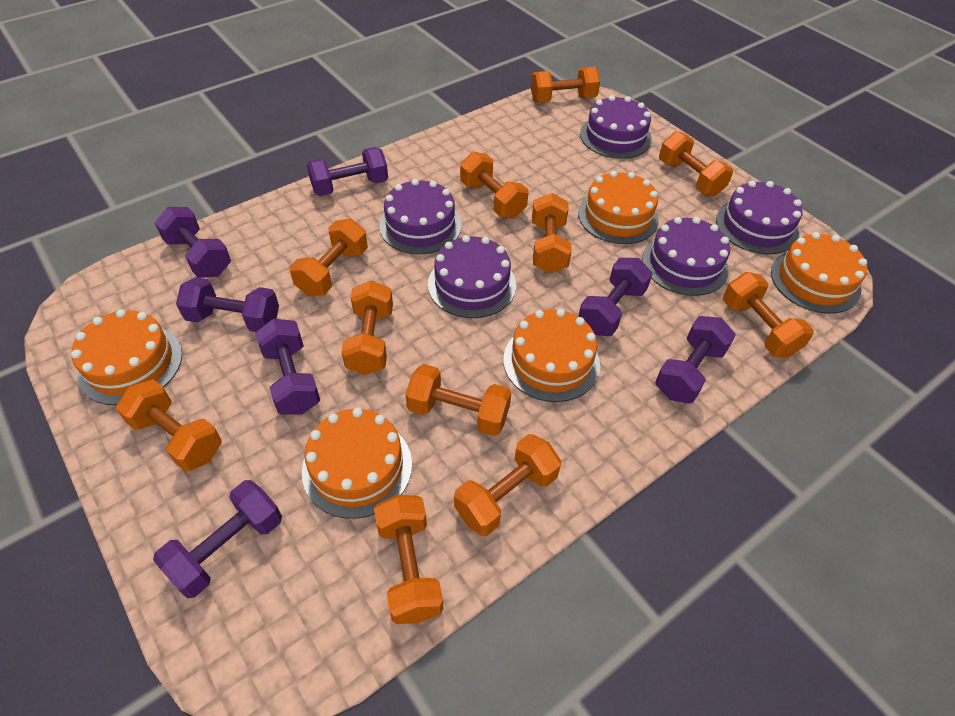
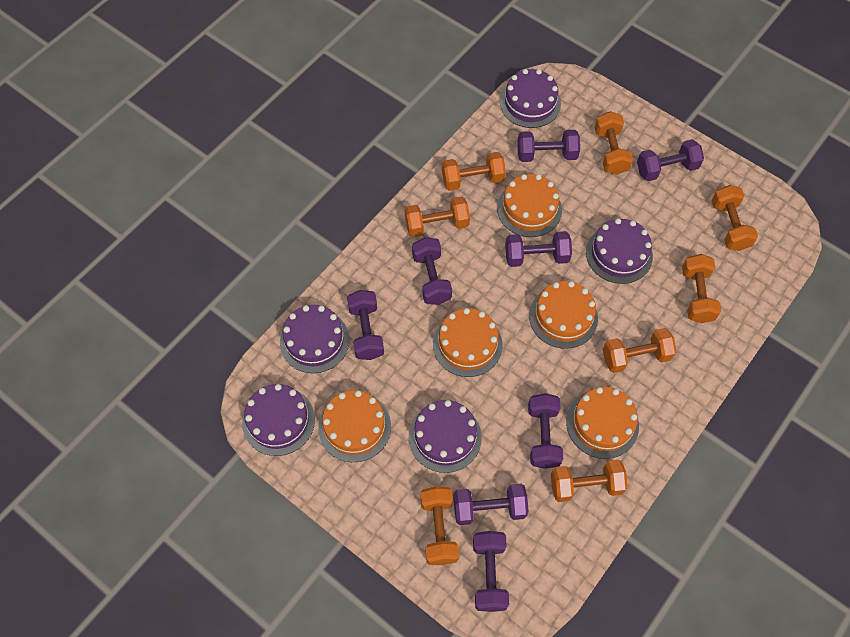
orange dumbbell: [116,379,222,472] [290,219,368,296] [341,280,393,375] [374,495,443,624] [405,364,511,436] [454,434,561,536] [460,152,528,218] [531,67,600,103] [532,193,572,273] [659,131,733,196] [723,272,814,358] = 11 -> [405,196,470,237] [420,486,459,565] [442,152,506,191] [551,460,628,502] [595,111,633,175] [603,328,677,373] [682,254,721,323] [712,185,758,251] = 8
purple dumbbell: [153,480,282,598] [155,207,231,278] [176,277,279,332] [255,319,320,415] [307,147,388,196] [578,258,653,336] [655,316,736,403] = 7 -> [347,290,384,360] [412,237,452,305] [453,484,529,525] [473,531,509,612] [505,231,572,267] [517,130,580,162] [528,393,563,469] [637,139,704,181] = 8

